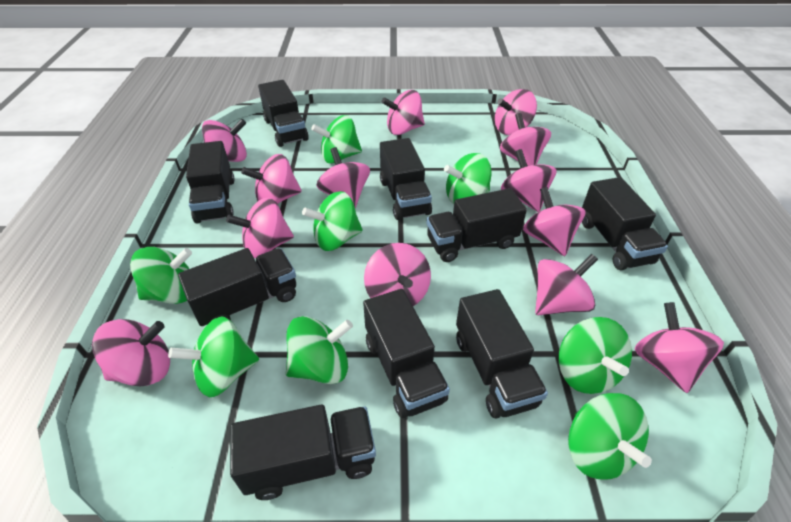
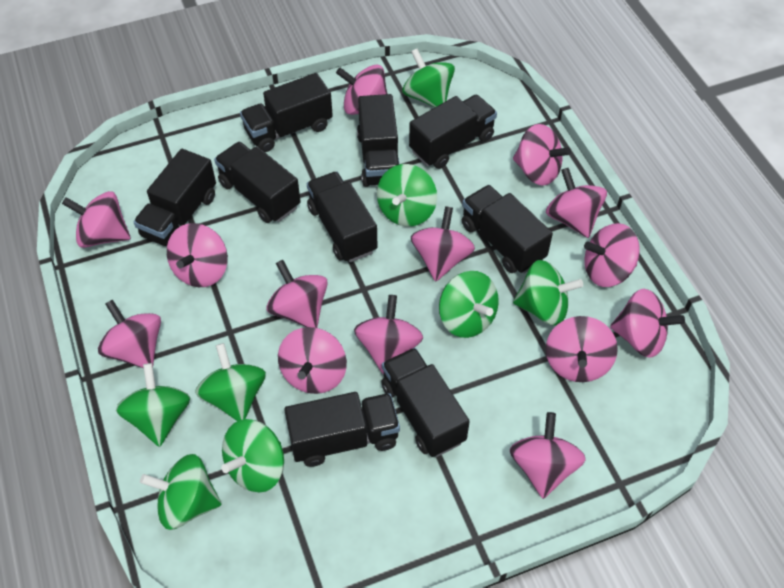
pink spinning top: [92,319,170,386] [202,119,247,162] [226,197,294,258] [241,154,302,204] [317,147,370,208] [364,243,431,306] [382,90,425,135] [495,89,537,135] [500,113,551,166] [501,149,557,212] [523,187,586,256] [535,254,598,315] [635,302,724,393] = 13 -> [62,191,131,248] [98,299,161,368] [167,223,228,287] [267,260,328,328] [278,327,347,394] [336,65,388,115] [354,295,423,375] [411,206,475,282] [510,412,586,499] [513,124,571,186] [546,168,607,238] [546,316,618,382] [584,223,640,287] [610,289,685,358] = 14

